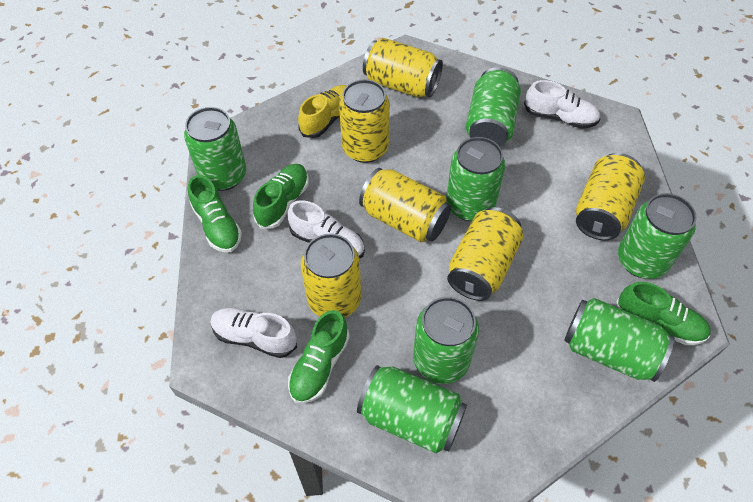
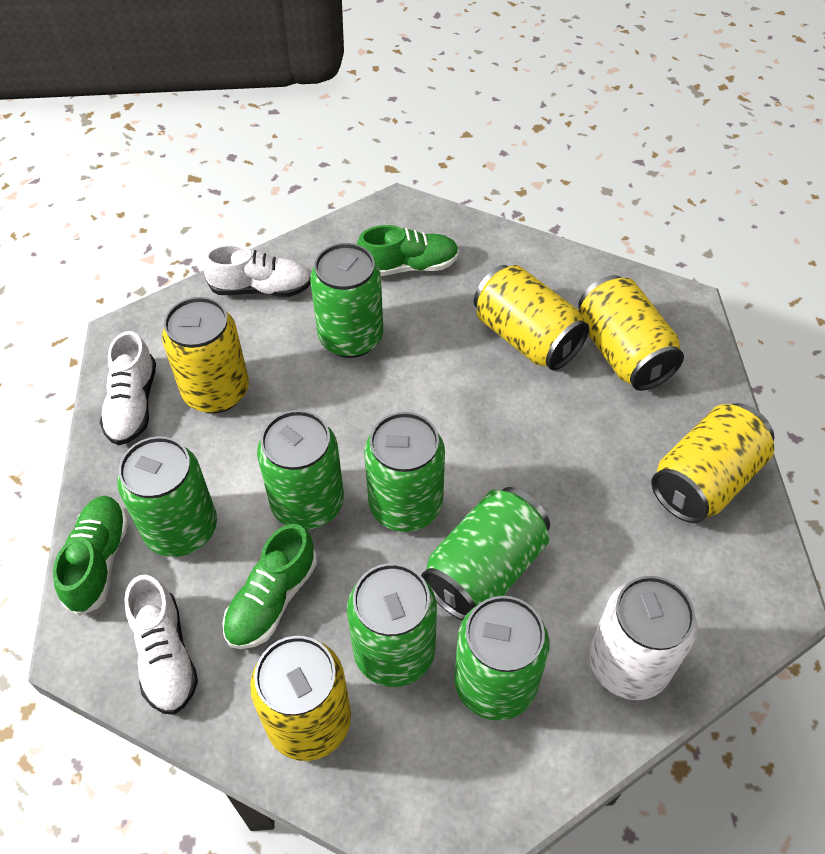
green shoe: [188,175,242,253] [253,164,309,229] [288,310,350,404] [616,282,711,345] = 4 -> [53,496,128,616] [222,524,317,649] [357,225,459,276] = 3
white can: none = 0 -> [590,576,697,700] = 1
yellow can: [301,234,361,318] [339,79,390,163] [359,168,451,242] [363,38,443,98] [447,207,524,301] [576,153,645,240] = 6 -> [162,297,249,413] [250,636,351,761] [474,265,589,370] [578,275,684,391] [651,403,775,523] = 5
yellow shoe: [298,85,346,138] = 1 -> none = 0

